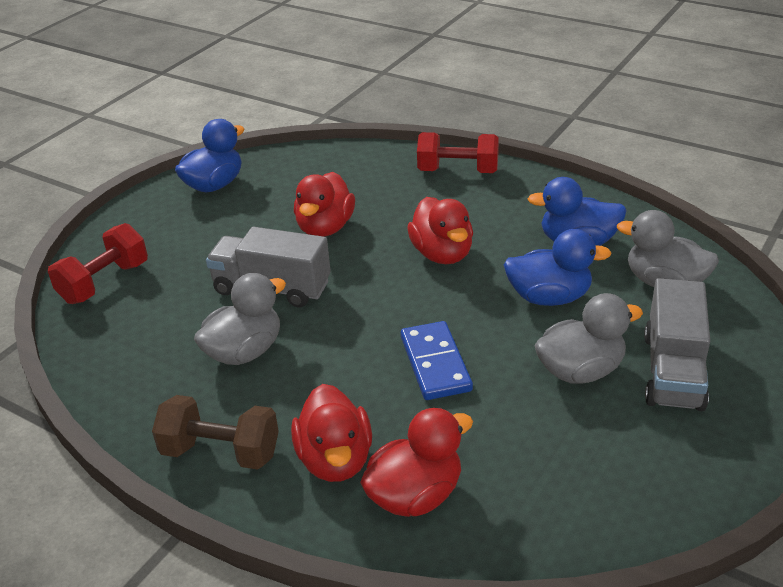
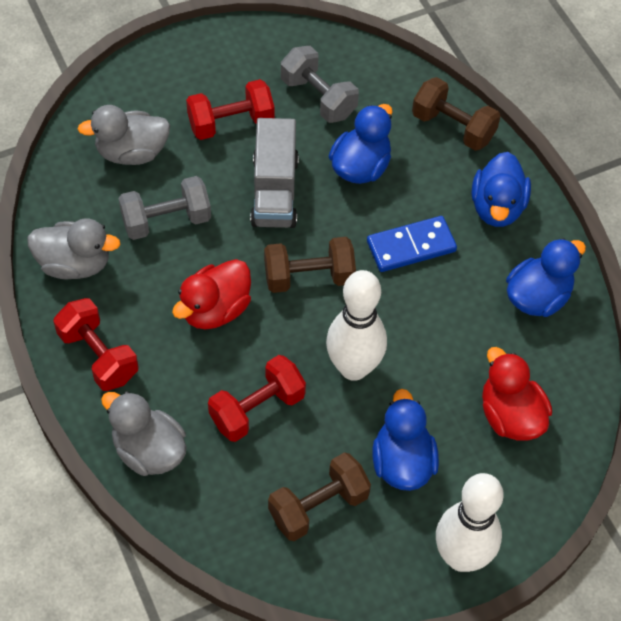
blue duck: [175,119,244,192] [504,229,612,306] [528,177,627,246] = 3 -> [329,104,393,184] [372,389,439,491] [472,152,531,227] [506,238,586,317] = 4
brown dumbbell: [152,395,279,470] = 1 -> [264,237,356,293] [268,452,371,541] [412,77,500,151] = 3
grey dumbbell: none = 0 -> [118,176,211,240] [281,46,359,123] = 2
grey truck: [206,227,331,307] [644,278,710,411] = 2 -> [250,118,299,228] = 1
red duck: [291,384,372,482] [294,172,355,237] [360,408,473,517] [407,197,473,264] = 4 -> [172,259,251,330] [482,347,552,440] = 2
red dumbbell: [48,223,148,304] [417,132,499,173] = 2 -> [53,298,139,391] [186,79,274,140] [208,355,306,442] = 3
white bowling pin: none = 0 -> [326,270,387,381] [436,473,503,572] = 2

